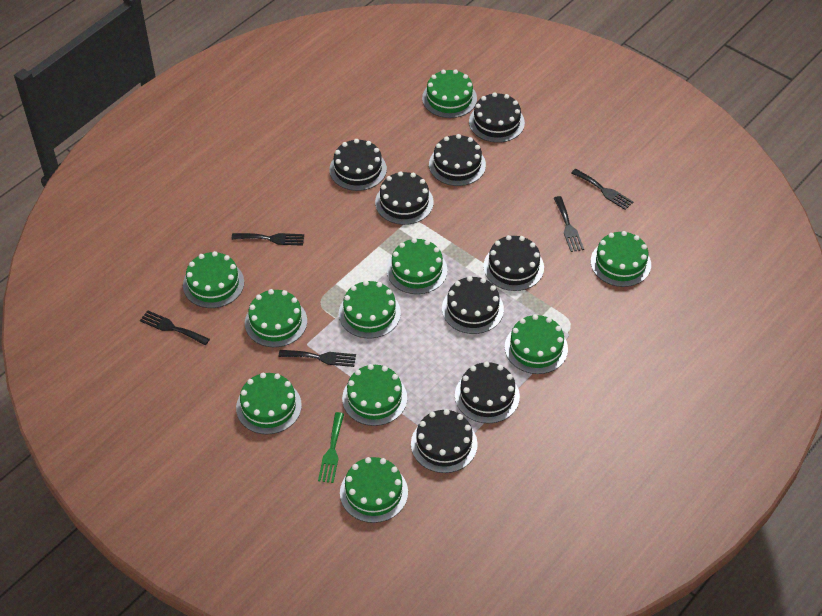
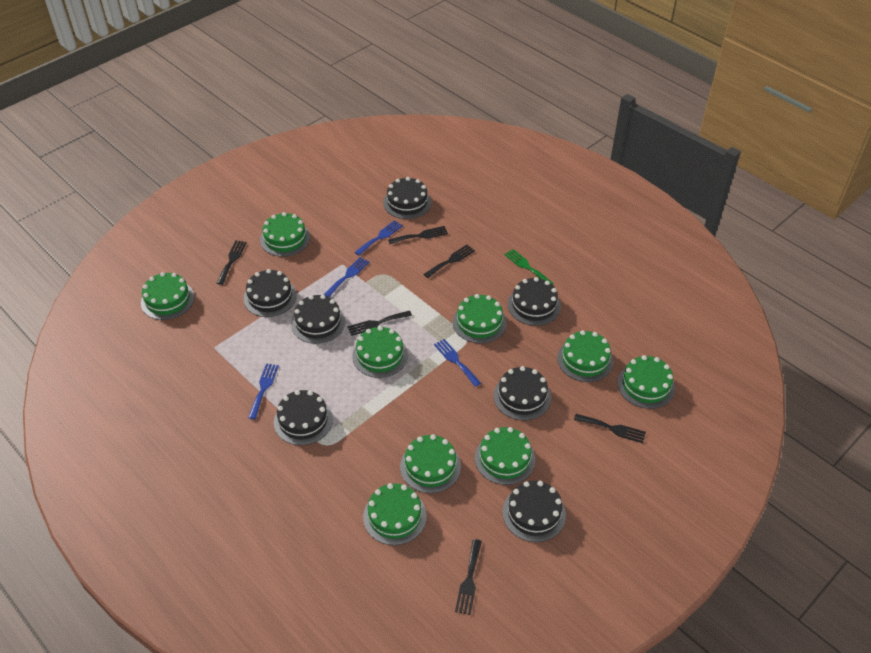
black cake: [329,139,387,191] [375,171,434,225] [411,409,478,473] [429,134,486,186] [442,276,504,334] [455,362,520,424] [469,92,525,143] [483,235,544,291] = 8 -> [244,269,297,317] [274,390,333,445] [291,295,345,344] [383,177,431,219] [494,366,551,420] [502,481,566,542] [508,277,561,326] = 7
black fork: [140,310,210,345] [231,233,304,246] [279,350,356,367] [554,196,584,252] [571,169,633,210] = 5 -> [217,240,247,285] [348,311,412,336] [388,226,448,244] [423,245,475,278] [455,539,482,615] [574,414,646,443] = 6
blue fork: none = 0 -> [248,363,279,419] [323,257,370,297] [355,220,403,256] [434,339,481,387] = 4
green cake: [183,251,244,308] [236,373,302,434] [245,289,307,347] [339,280,401,338] [340,457,408,523] [342,364,407,426] [387,238,447,294] [422,69,477,118] [505,314,568,374] [591,231,651,287] = 10 -> [141,272,195,320] [260,212,310,257] [352,326,408,378] [363,483,427,545] [400,434,461,493] [453,294,507,343] [475,427,535,485] [557,330,613,382] [617,355,675,409] = 9

